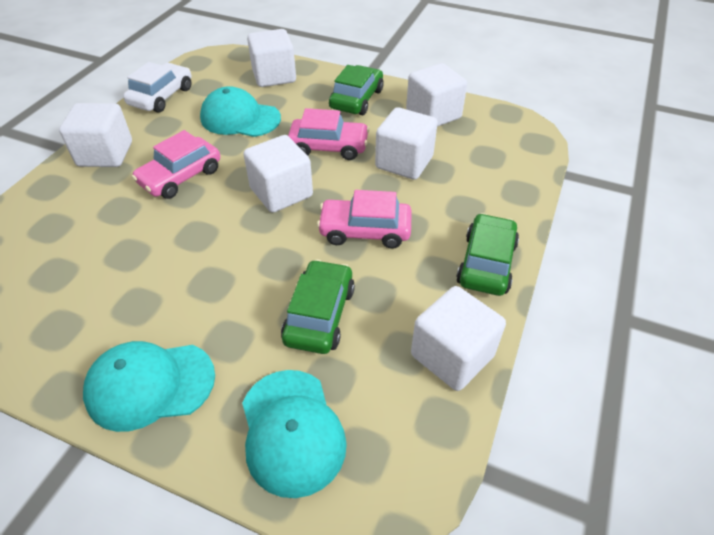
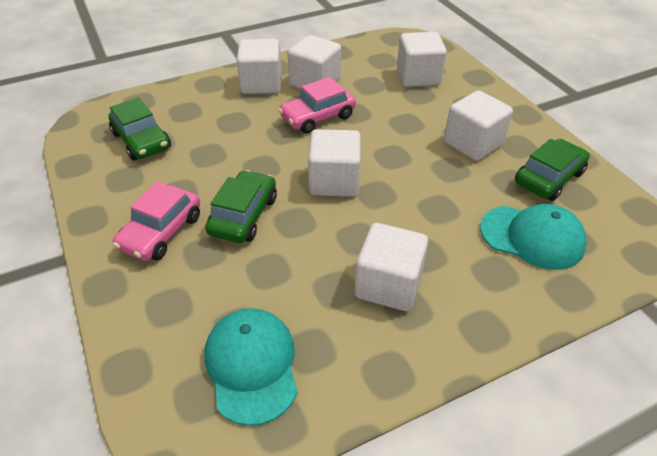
pink car: [132,130,220,199] [288,108,370,160] [317,190,412,249] = 3 -> [113,181,200,261] [279,77,356,134] = 2
turquoise cap: [83,341,215,432] [200,86,281,137] [242,370,347,498] = 3 -> [204,308,298,426] [480,204,587,270] = 2
white car: [123,62,191,113] = 1 -> none = 0

